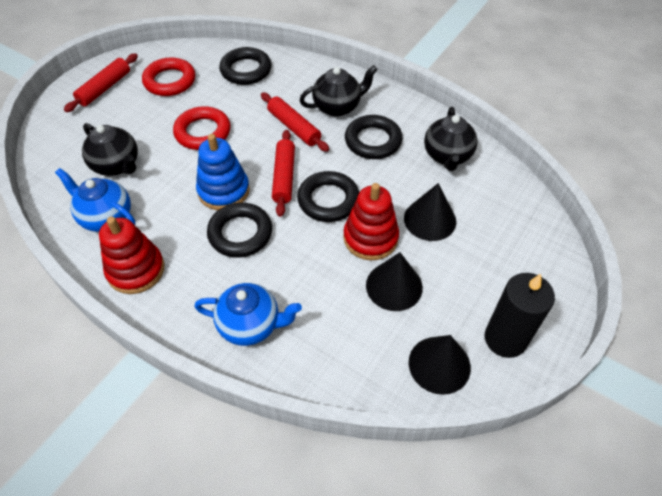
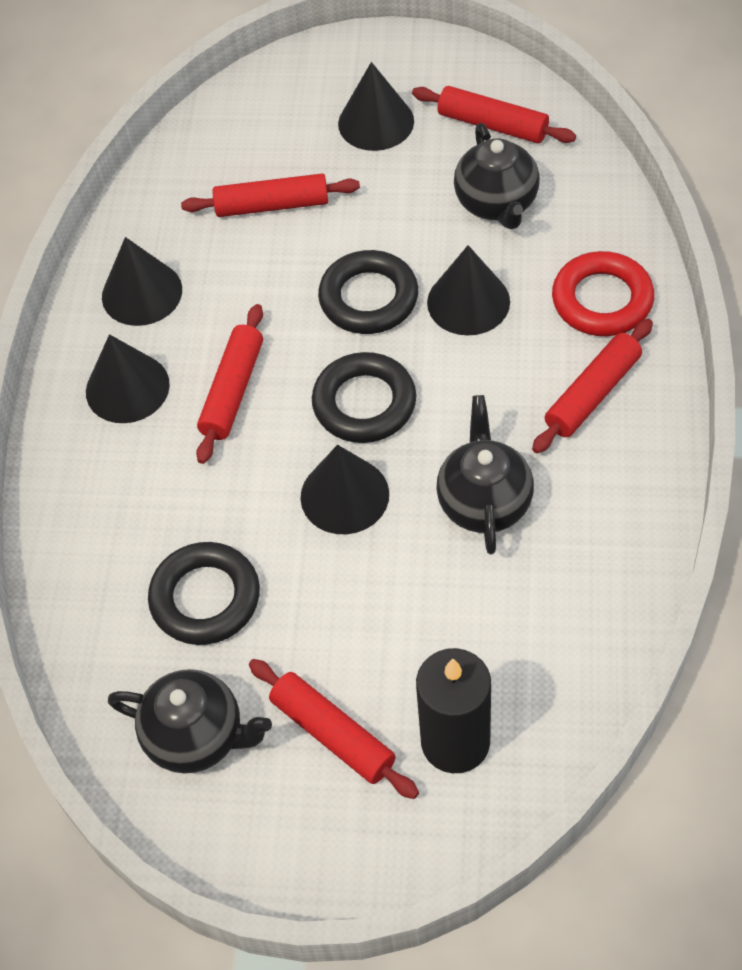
black cone: [366,252,423,311] [404,183,456,241] [409,335,471,395] = 3 -> [86,334,170,423] [102,237,182,326] [300,445,389,534] [338,62,414,151] [427,245,510,336] = 5
black ring: [207,203,272,257] [219,47,272,85] [297,171,359,222] [345,115,402,159] = 4 -> [148,542,260,645] [312,352,416,443] [318,250,418,334] = 3
blue stacking toy: [196,134,250,210] = 1 -> none = 0
blue teapot: [55,168,135,232] [194,283,302,346] = 2 -> none = 0
red ring: [142,57,195,96] [173,106,231,150] = 2 -> [552,251,654,336] = 1
red rolling pin: [64,53,138,112] [261,92,329,152] [272,130,295,217] = 3 -> [181,174,360,217] [196,304,263,464] [249,659,419,799] [412,86,576,143] [532,319,653,453] = 5
red stacking toy: [99,216,164,294] [343,183,399,260] = 2 -> none = 0

